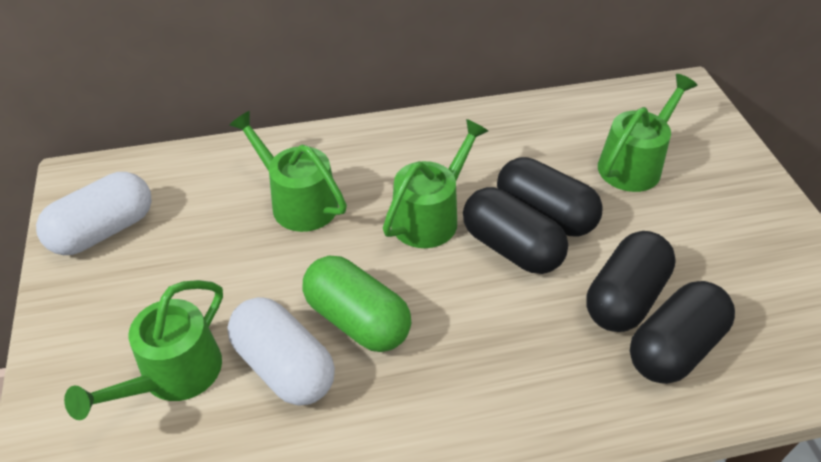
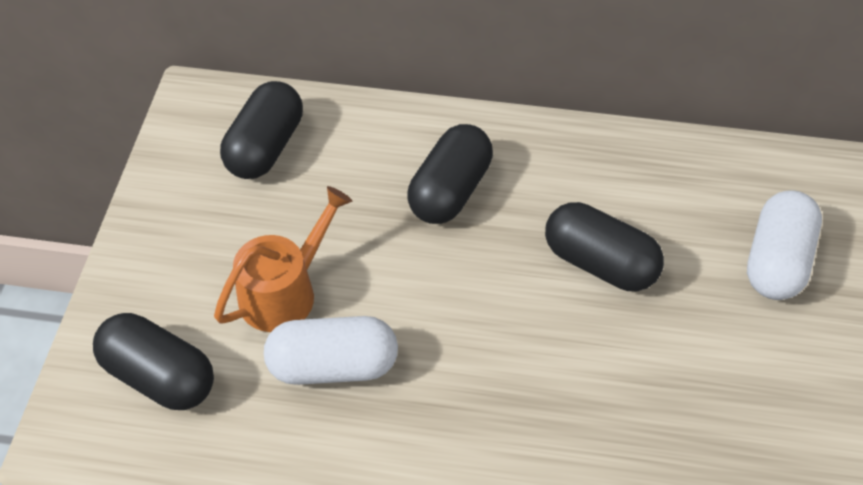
green capsule: [303,256,411,352] = 1 -> none = 0
green watering can: [64,280,223,420] [229,111,347,232] [383,119,488,248] [598,74,698,192] = 4 -> none = 0
orange watering can: none = 0 -> [214,186,352,332] = 1

